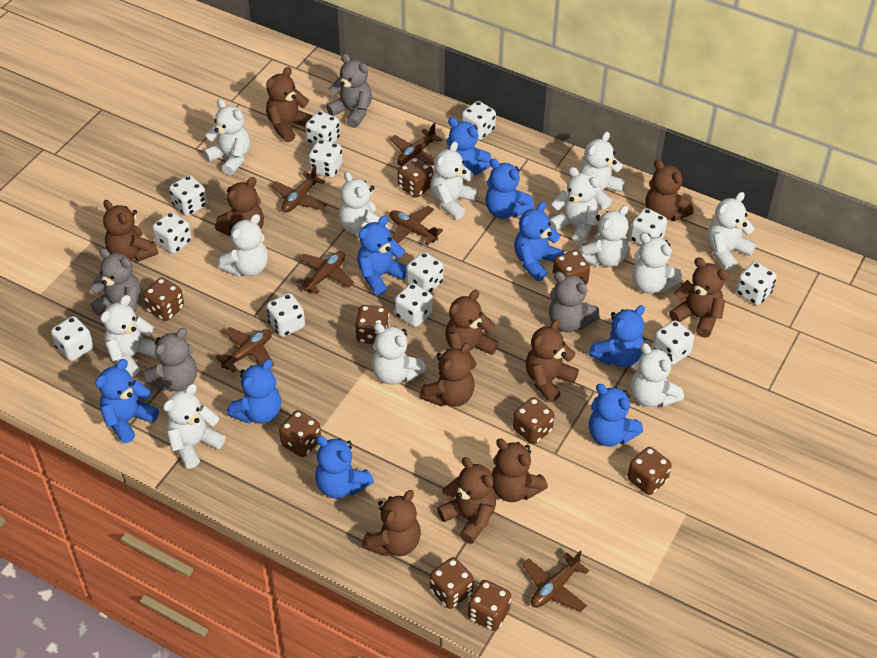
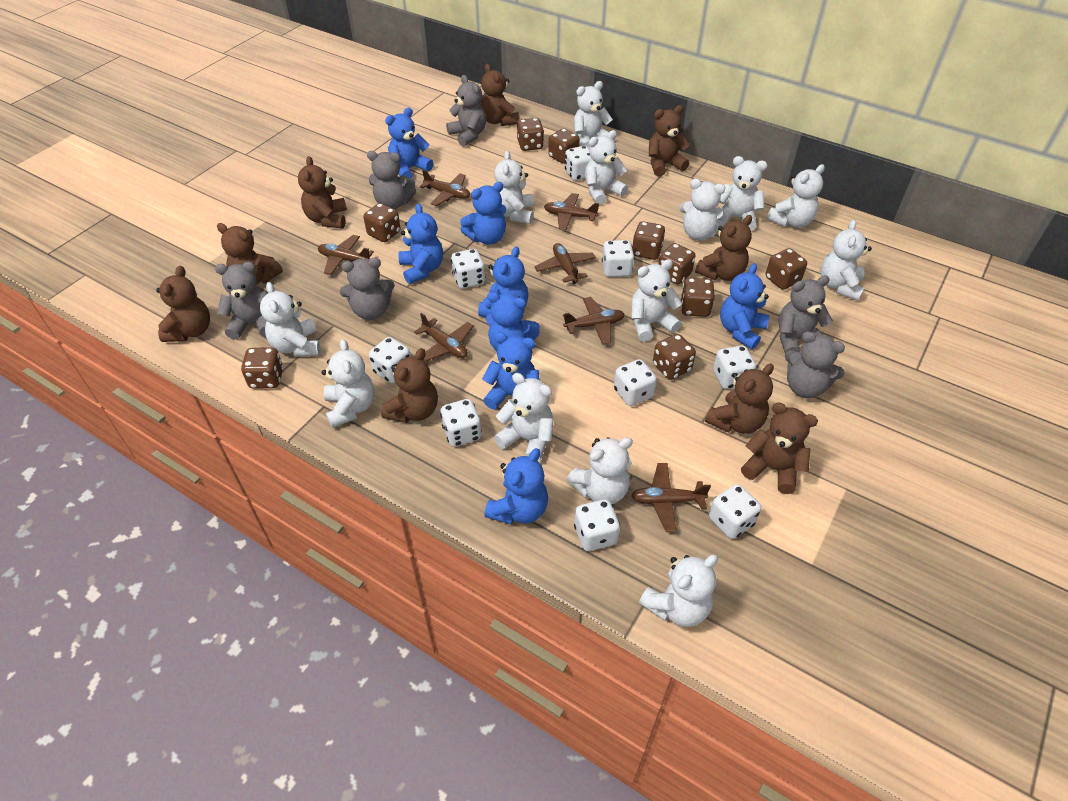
blue teddy bear: [95,359,159,443] [227,359,281,424] [315,436,374,499] [357,216,407,295] [446,117,491,175] [485,158,534,219] [514,201,564,281] [589,305,645,367] [589,384,643,447] = 9 -> [385,107,434,178] [399,204,443,284] [460,182,506,245] [478,247,528,317] [482,332,540,410] [485,448,548,524] [486,292,540,351] [720,263,769,349] = 8
brown plane: [215,327,274,373] [271,165,327,213] [297,251,354,294] [390,123,443,166] [390,206,443,245] [522,551,589,612] = 6 -> [318,235,374,275] [414,313,474,362] [420,170,470,206] [534,243,596,284] [544,193,599,230] [563,297,625,345] [631,463,711,532] = 7
brown teddy bear: [103,200,158,262] [215,177,264,237] [266,67,313,142] [362,490,421,556] [419,343,475,407] [437,457,496,544] [445,290,499,370] [492,439,548,502] [526,319,579,402] [645,159,693,221] [669,258,729,338] = 11 -> [156,266,210,342] [217,223,283,285] [298,156,347,228] [381,348,438,423] [480,64,519,126] [649,105,690,176] [695,215,752,281] [705,364,774,434] [741,402,818,494] = 9
grey teddy bear: [90,248,141,315] [144,328,197,391] [326,54,372,128] [549,271,600,332] = 4 -> [215,262,268,340] [340,258,395,320] [367,151,416,209] [446,75,486,147] [778,276,833,354] [785,331,845,398] = 6
white dice: [51,316,93,361] [152,212,192,254] [169,175,207,216] [266,293,305,337] [305,111,340,145] [309,139,343,178] [395,283,433,327] [406,252,444,293] [462,101,496,140] [630,208,667,245] [653,320,694,365] [736,262,777,305] = 12 -> [369,337,411,383] [440,399,482,447] [451,249,485,289] [565,146,592,181] [574,499,620,551] [602,240,634,277] [614,359,657,406] [709,484,761,539] [713,345,756,389] = 9

